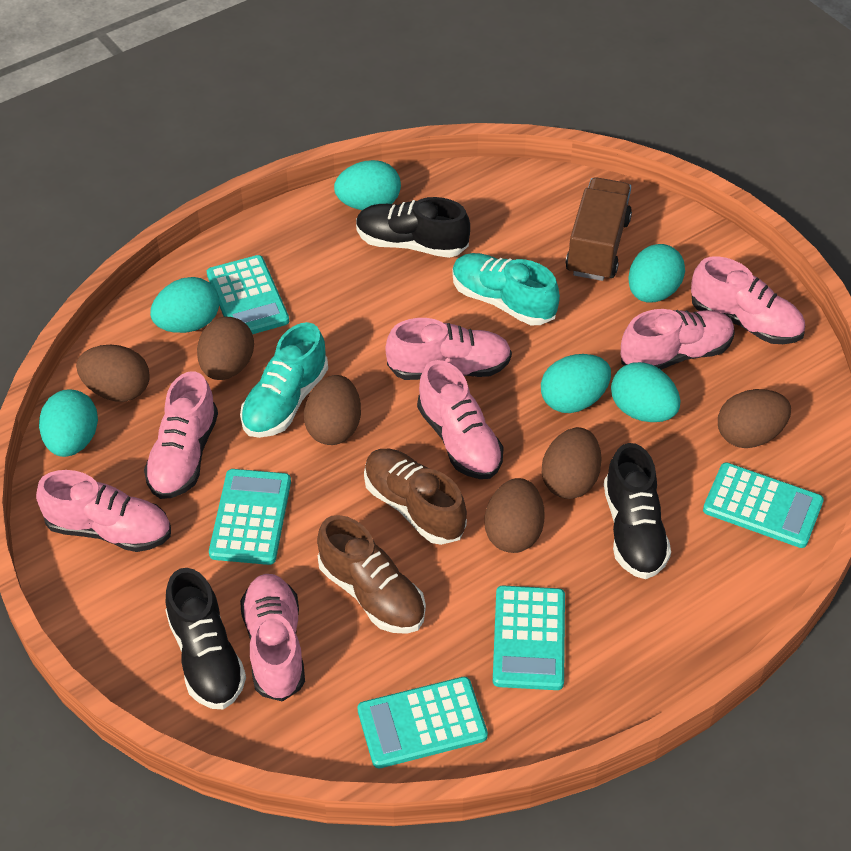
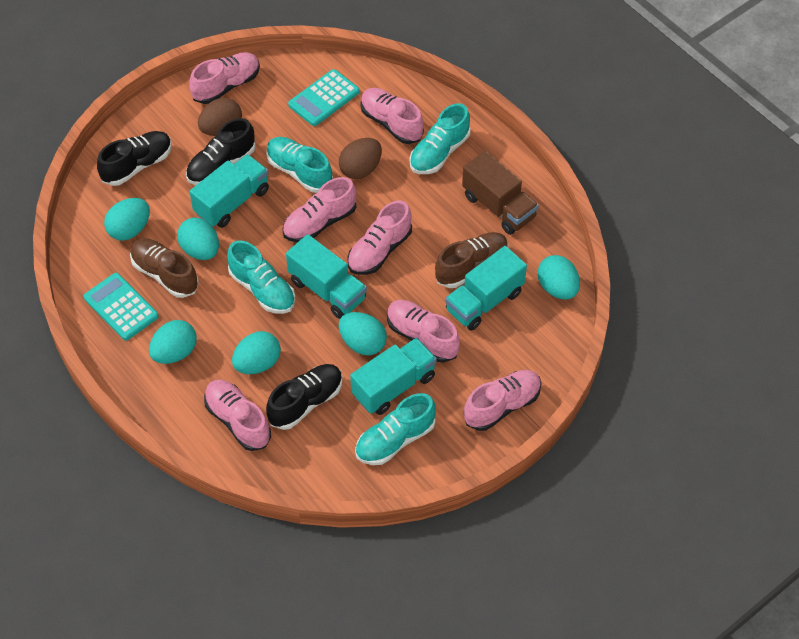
brown egg: [76,345,150,402] [197,317,254,380] [304,375,361,445] [485,478,544,553] [542,427,602,499] [718,389,791,448] = 6 -> [198,98,242,136] [339,138,382,179] = 2
turquoise calculator: [207,255,289,334] [209,469,291,565] [358,677,488,768] [493,586,565,690] [703,462,824,548] = 5 -> [84,273,159,340] [288,69,360,126] = 2
turquoise shoe: [240,322,328,438] [452,253,560,325] = 2 -> [227,240,295,314] [266,137,333,193] [355,393,436,465] [410,103,470,174] = 4
turquoise truck: none = 0 -> [189,154,269,228] [286,234,367,319] [350,338,437,415] [445,246,527,331] = 4

